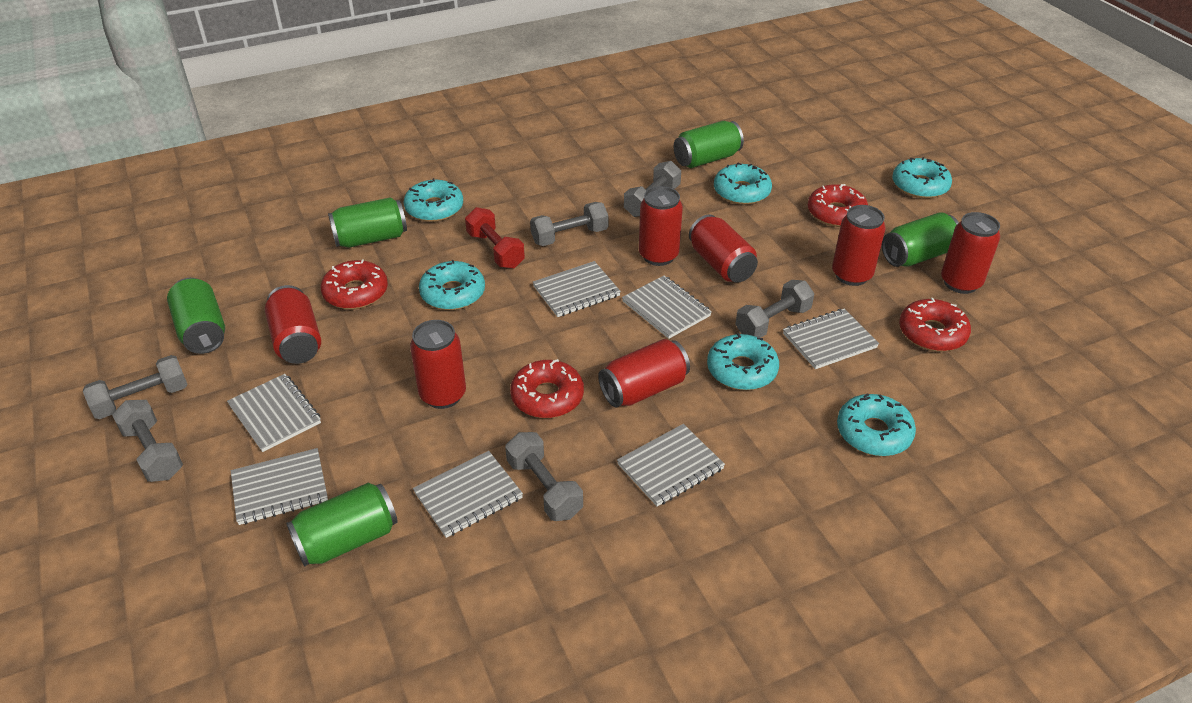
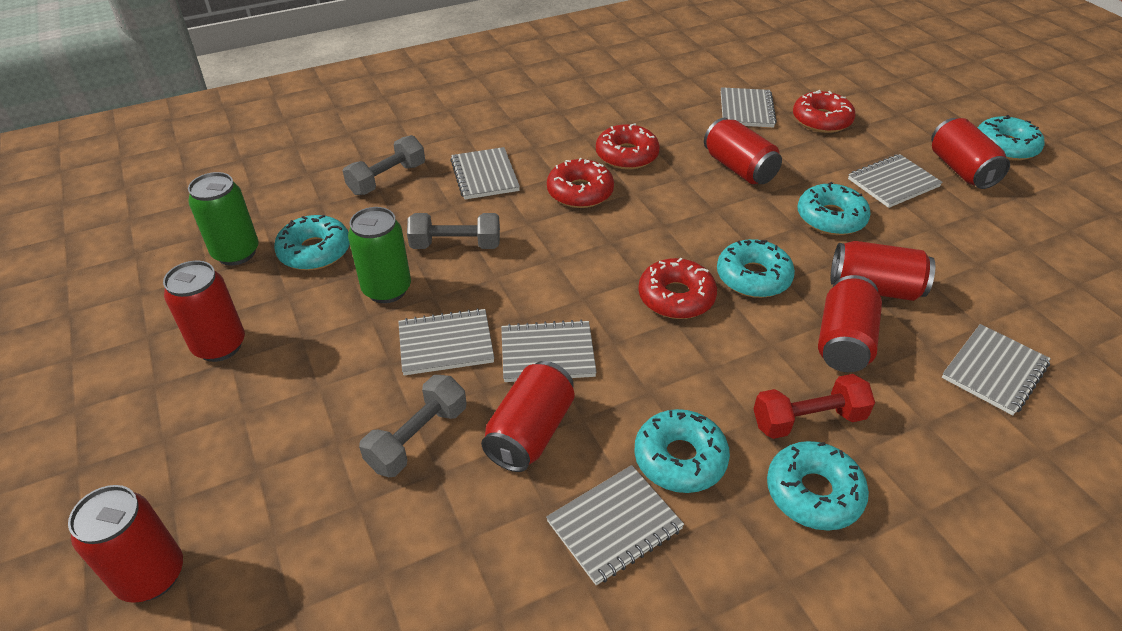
green can: [167,278,225,354] [286,483,398,567] [328,197,407,248] [674,121,744,168] [882,212,959,267] = 5 -> [188,172,259,266] [348,207,411,303] = 2
grey dumbbell: [83,355,188,419] [112,400,183,482] [505,432,583,521] [530,202,608,246] [624,161,681,217] [735,280,815,338] = 6 -> [343,135,425,195] [359,375,467,477] [407,213,500,249] = 3

